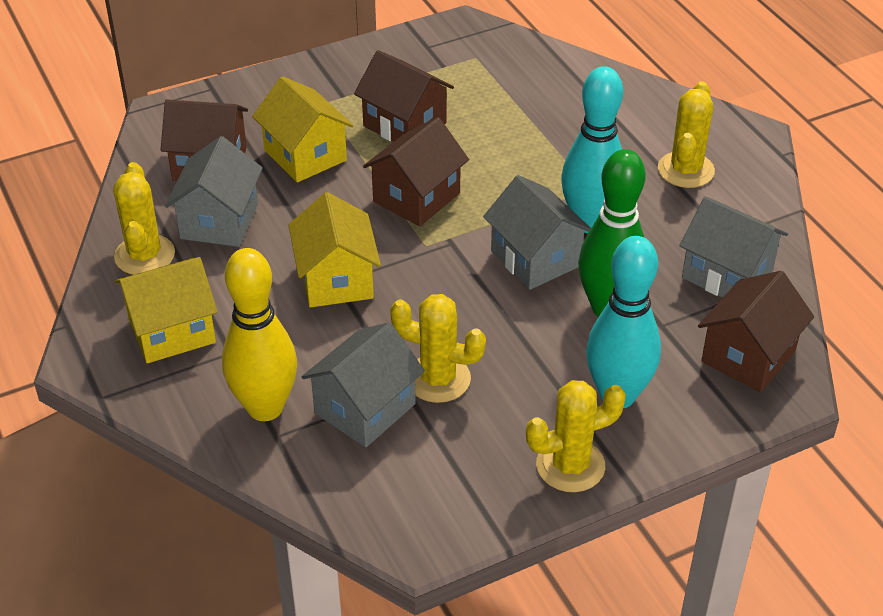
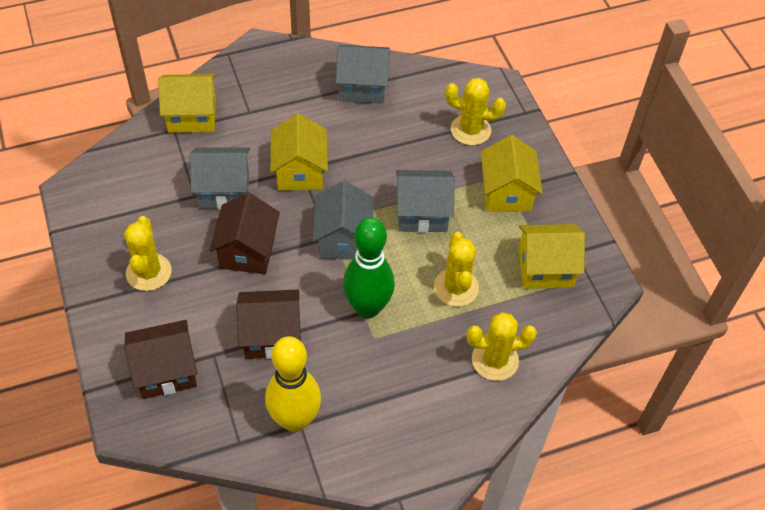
brown house: [161,100,248,181] [354,50,454,142] [363,117,469,226] [698,271,814,392] = 4 -> [124,320,197,399] [209,193,280,274] [236,290,301,359] = 3
turquoise bowling pin: [561,66,623,233] [586,236,661,408] = 2 -> none = 0
yellow house: [115,257,218,363] [252,76,353,182] [288,192,381,308] = 3 -> [158,74,216,133] [270,113,328,190] [481,135,543,212] [518,224,585,289] = 4

